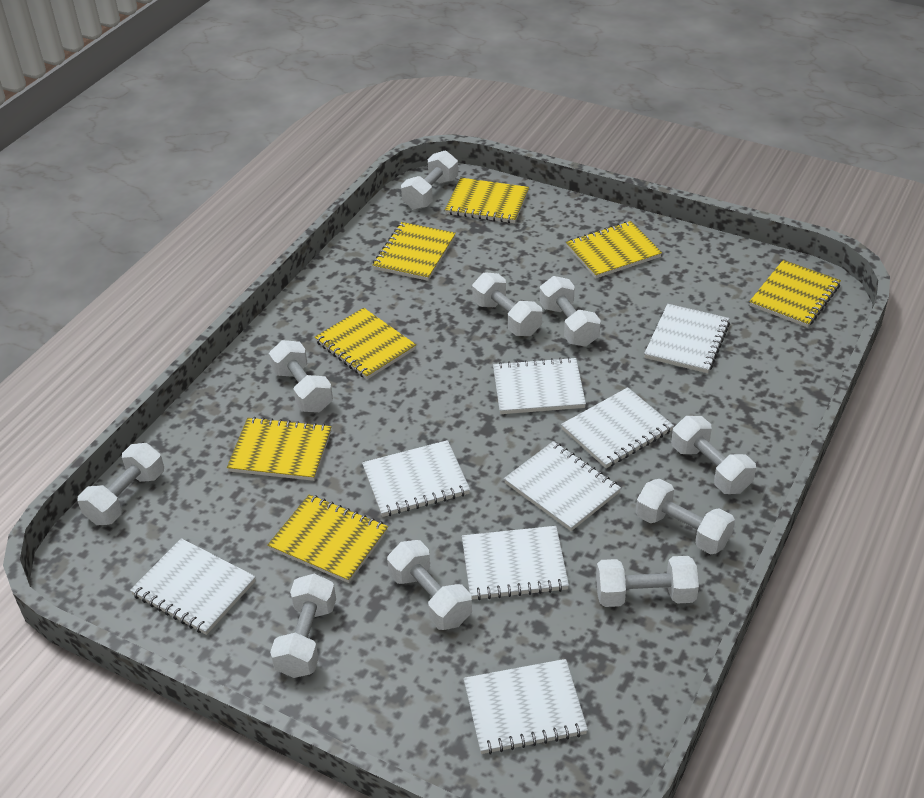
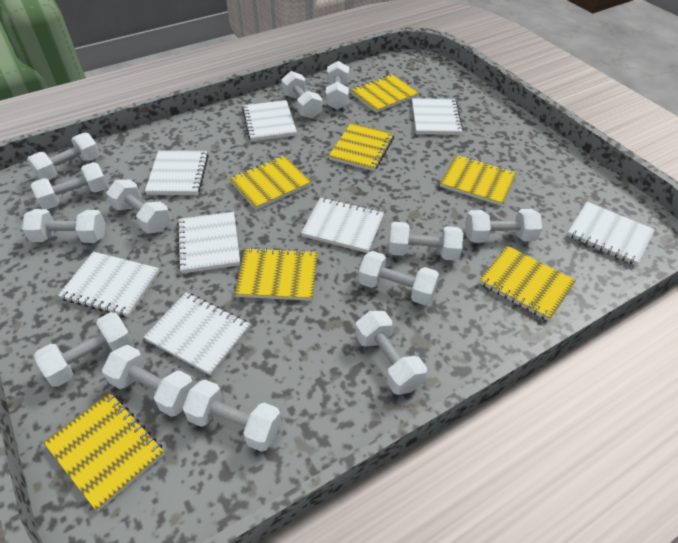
white dumbbell: [77,443,164,525] [269,340,333,412] [270,574,336,678] [387,540,472,630] [401,151,458,210] [472,272,542,336] [539,276,601,347] [596,556,699,607] [636,479,735,554] [671,416,756,494] = 10 -> [22,209,105,243] [27,133,100,180] [31,162,108,209] [34,312,133,387] [102,345,194,417] [106,180,171,234] [182,380,281,452] [281,71,322,119] [326,61,349,110] [355,311,427,395] [358,251,439,305] [389,222,463,261] [465,209,542,243] = 13

